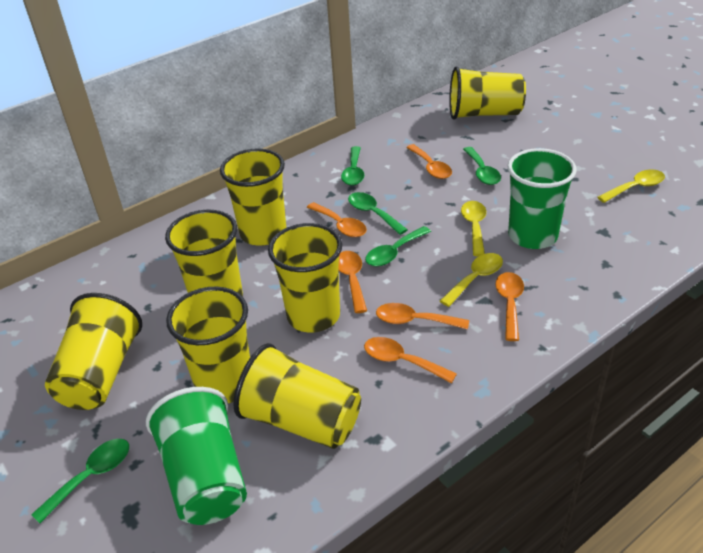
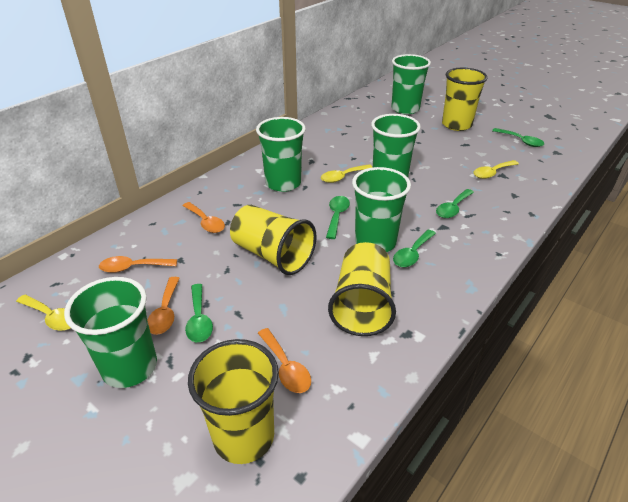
green cup: [146,387,247,525] [507,148,577,249] = 2 -> [64,277,157,388] [256,117,306,192] [352,167,411,252] [371,114,421,177] [391,54,431,114] = 5
orange spoon: [307,202,367,237] [338,251,367,313] [364,337,457,383] [376,303,469,330] [406,144,452,179] [495,272,524,341] = 6 -> [99,256,177,273] [147,277,180,335] [182,202,225,233] [258,328,311,393] = 4
yellow cup: [45,293,142,410] [165,210,243,297] [166,287,250,403] [220,148,286,246] [233,343,361,449] [268,223,342,333] [449,67,526,120] = 7 -> [188,339,279,464] [230,205,317,275] [328,242,396,336] [442,68,488,131] = 4

